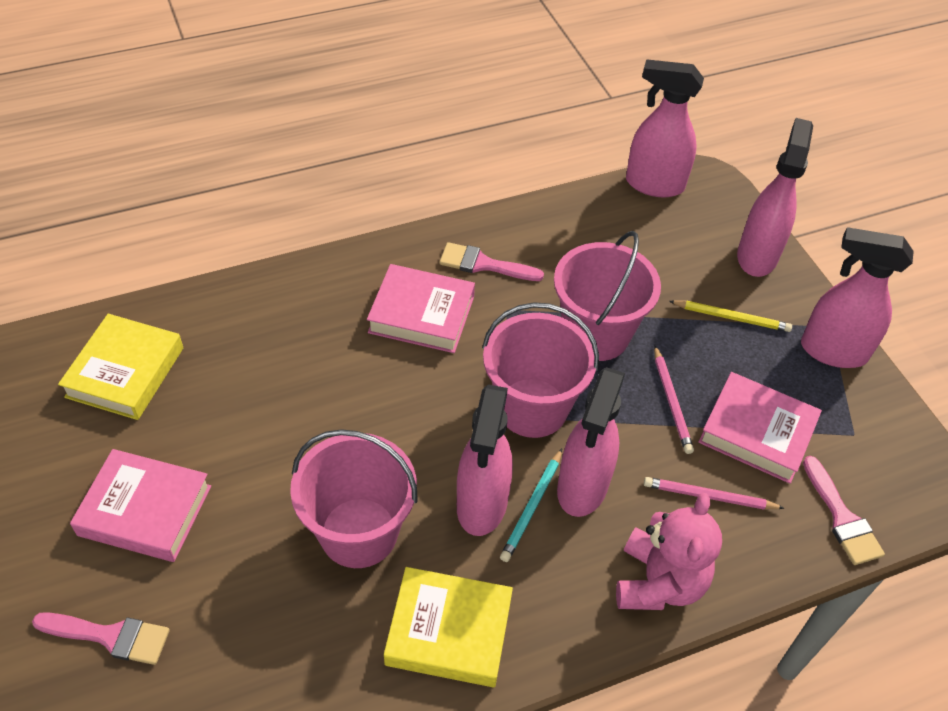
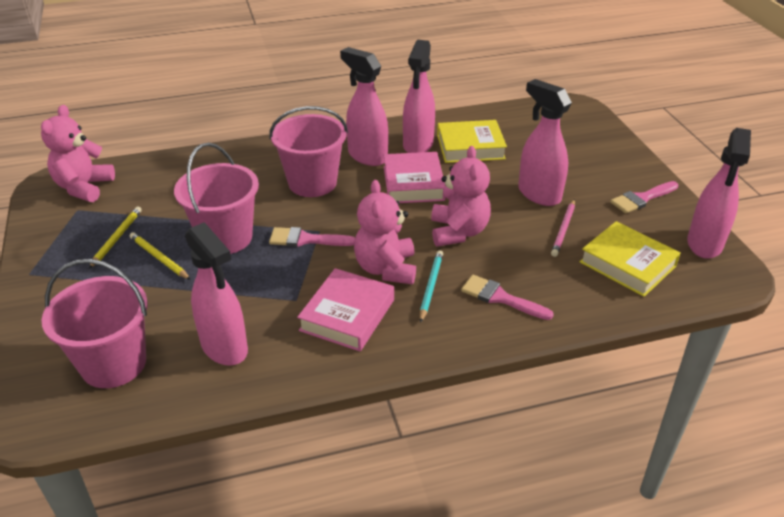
pink book: [70,449,211,562] [367,264,475,353] [698,372,822,484] = 3 -> [297,268,394,352] [384,152,445,203] = 2
pink pencil: [644,477,784,509] [654,346,694,454] = 2 -> [551,199,575,257] = 1
pink teddy bear: [616,493,722,610] = 1 -> [41,105,115,202] [354,180,416,285] [431,146,491,246] = 3
yellow pencil: [669,300,792,332] = 1 -> [89,207,142,268] [130,232,191,280] = 2

